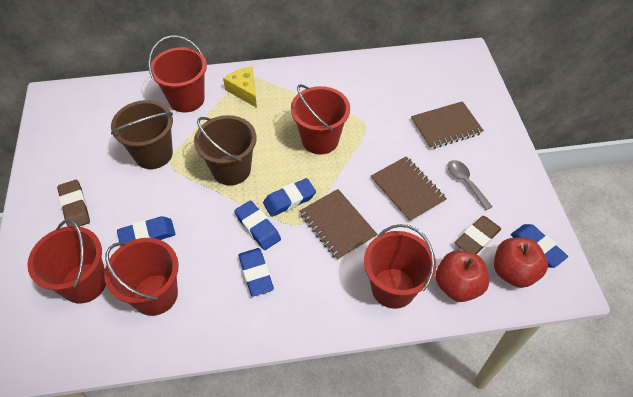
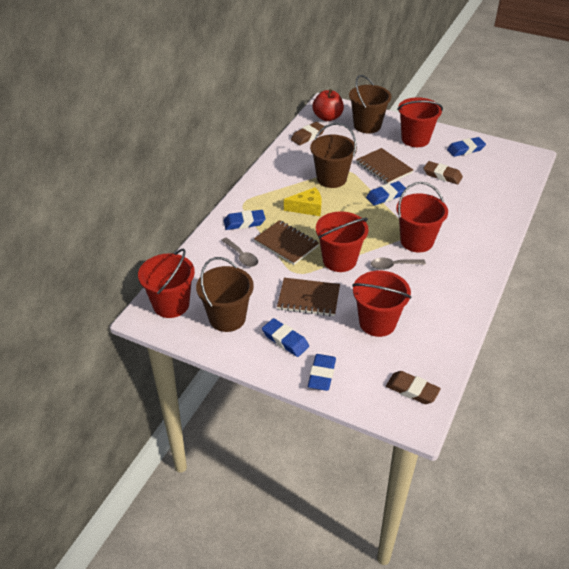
brown bucket: [111,100,173,169] [194,115,257,185] = 2 -> [196,257,254,332] [310,123,357,188] [349,75,391,133] = 3
brown eraser: [57,180,90,227] [455,216,501,254] = 2 -> [291,122,325,145] [386,371,441,404] [423,161,463,184] = 3
grey spoon: [448,160,492,210] = 1 -> [221,238,258,267] [371,258,426,270] = 2
red apple: [436,250,489,302] [494,238,548,288] = 2 -> [313,89,344,121] = 1

